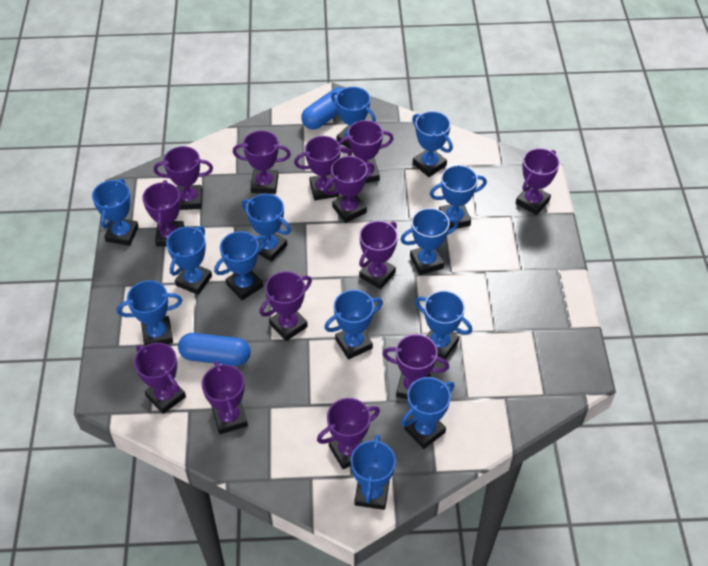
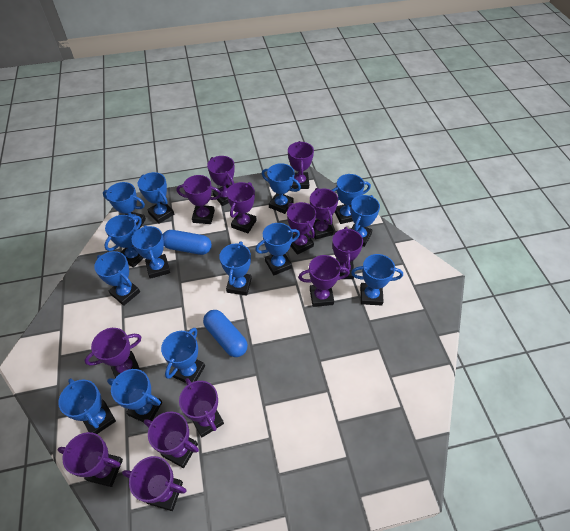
blue trophy: [92,178,139,246] [117,280,182,346] [166,226,212,295] [214,231,266,300] [242,194,291,262] [324,290,383,359] [331,87,376,150] [351,434,396,510] [400,208,458,275] [401,377,454,449] [412,111,453,177] [415,291,472,360] [430,165,487,230] = 13 -> [58,378,116,434] [94,251,140,306] [103,182,146,229] [104,215,144,268] [107,369,162,422] [132,225,170,279] [138,172,174,224] [161,328,205,383] [219,242,252,296] [255,223,300,275] [262,163,301,214] [332,174,371,224] [351,195,380,247] [351,254,403,305] = 14

